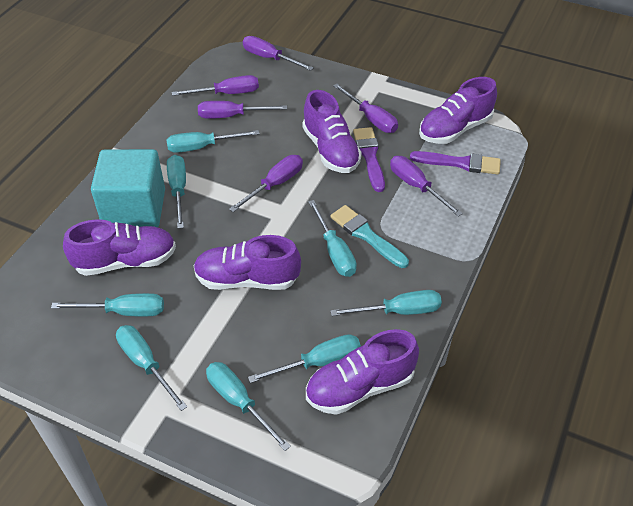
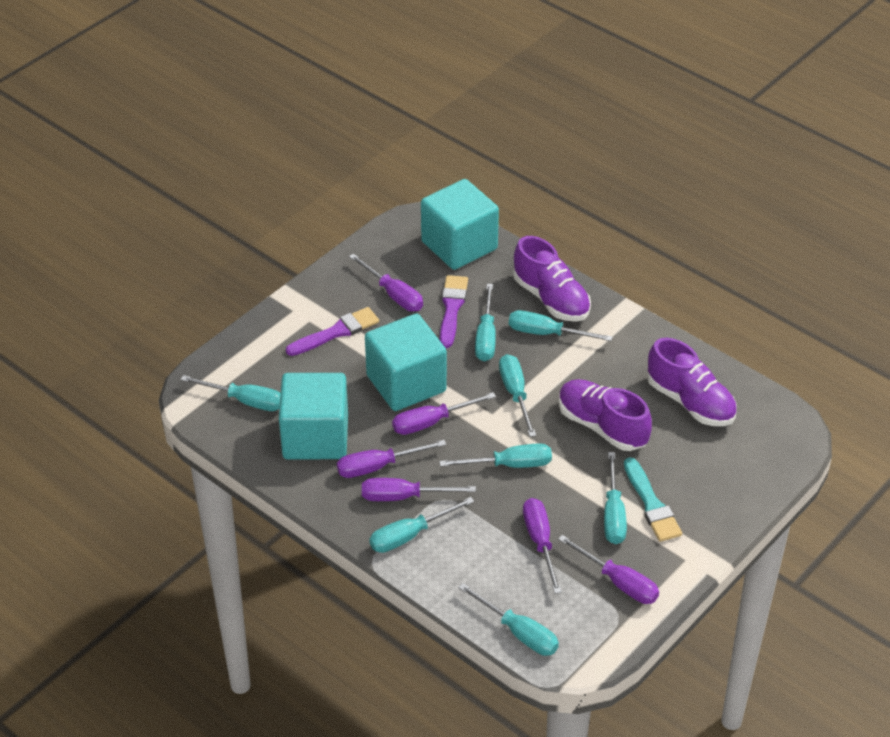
purple shoe: [63,219,176,276] [193,235,301,290] [302,90,362,173] [306,329,419,415] [419,77,497,144] = 5 -> [513,236,591,322] [559,379,652,451] [647,338,737,426] = 3
turquoise cube: [91,149,165,227] = 1 -> [279,373,348,460] [365,314,447,411] [421,179,499,270] = 3

